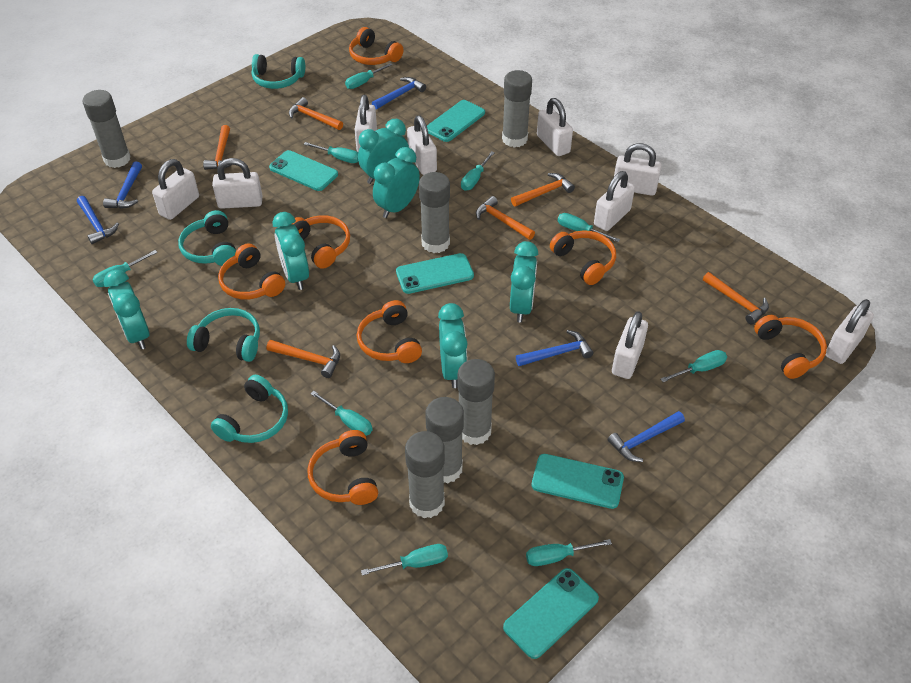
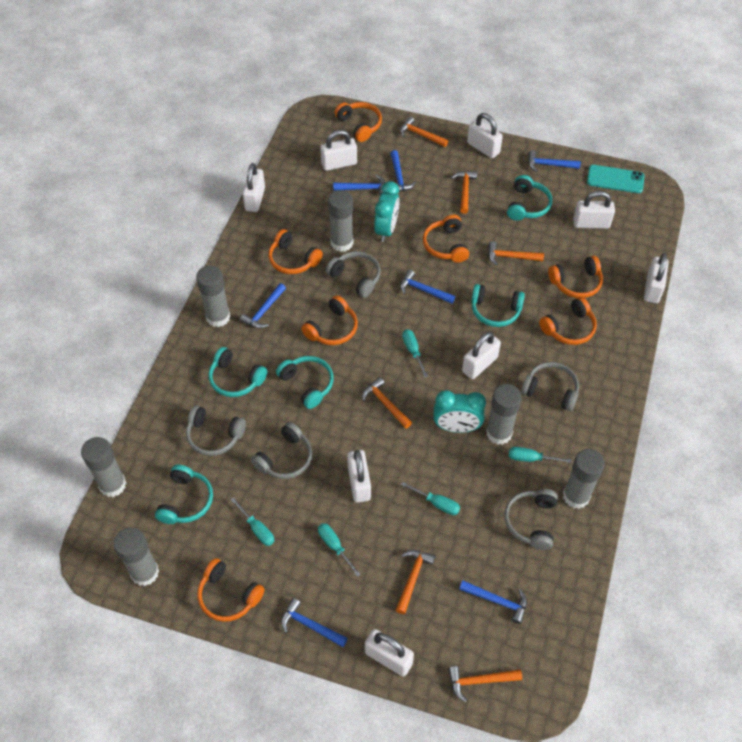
blue hammer: [77,196,119,244] [103,162,142,209] [372,77,426,109] [516,330,593,366] [607,411,685,462] = 5 -> [240,283,286,329] [281,598,348,647] [333,175,385,196] [390,150,416,192] [400,270,455,304] [459,580,527,624] [528,150,581,172] = 7
grey headphones: none = 0 -> [186,405,246,456] [251,422,312,479] [326,251,380,298] [504,489,558,550] [521,362,579,412] = 5
turquoise clock: [103,270,150,350] [273,212,309,290] [358,119,409,184] [373,147,420,218] [438,303,467,388] [510,241,539,323] = 6 -> [374,181,400,242] [433,390,486,433] = 2
turquoise headphones: [178,210,236,266] [187,308,260,362] [211,375,288,443] [252,54,305,89] = 4 -> [155,465,213,524] [209,347,267,397] [276,356,334,409] [472,284,525,327] [507,175,552,221] = 5
turquoise phone: [269,150,338,191] [396,253,474,294] [427,100,485,142] [503,568,599,659] [532,454,624,509] = 5 -> [587,165,644,193] = 1
turquoise screwdriver: [92,250,158,287] [304,142,359,163] [310,391,373,436] [345,63,393,89] [361,544,448,576] [461,151,495,191] [526,539,612,566] [558,213,620,242] [661,350,727,382] = 9 -> [230,497,274,546] [318,523,361,577] [401,482,460,515] [402,329,428,378] [509,447,572,463] = 5
white padlock: [152,159,199,220] [212,158,263,209] [354,95,377,152] [407,115,437,175] [537,98,573,156] [594,171,635,231] [612,311,648,379] [614,143,662,196] [826,299,874,364] = 9 -> [242,163,265,212] [320,130,357,171] [347,450,371,503] [365,629,414,677] [462,332,501,379] [467,113,503,158] [573,191,615,229] [644,253,669,303] = 8

